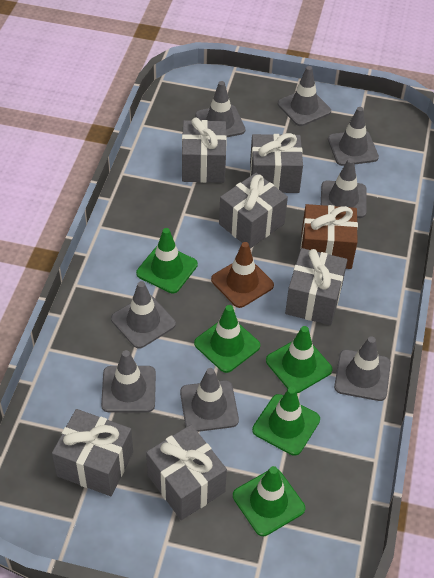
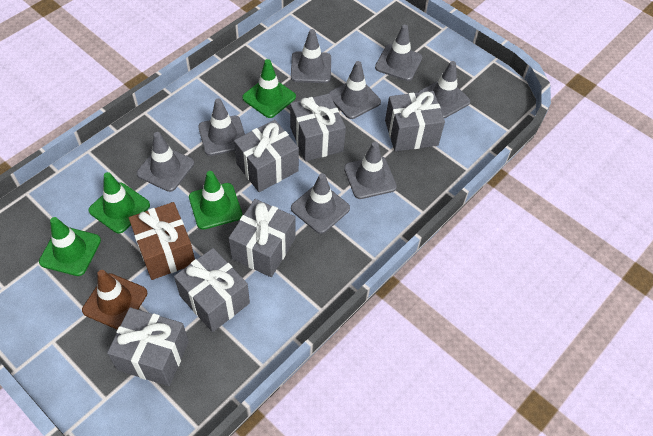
green traffic cone: [136,228,198,293] [194,305,260,373] [233,466,305,536] [252,387,320,456] [266,326,332,393] = 5 -> [39,217,101,276] [88,172,150,234] [189,171,242,230] [242,59,296,118] = 4

